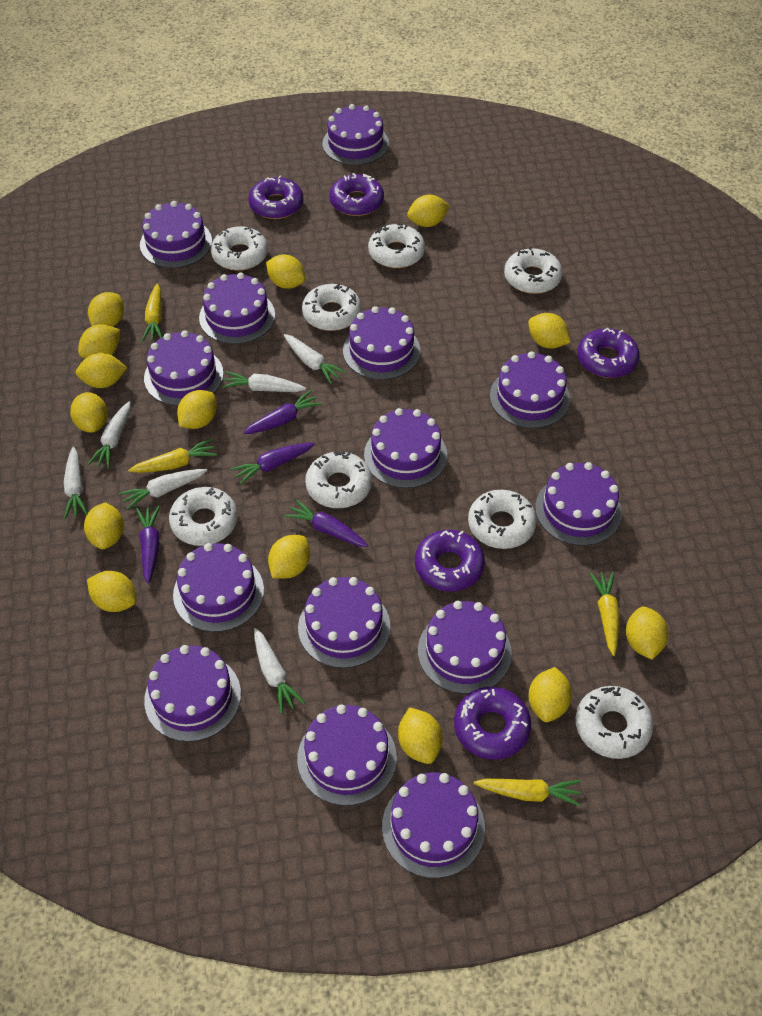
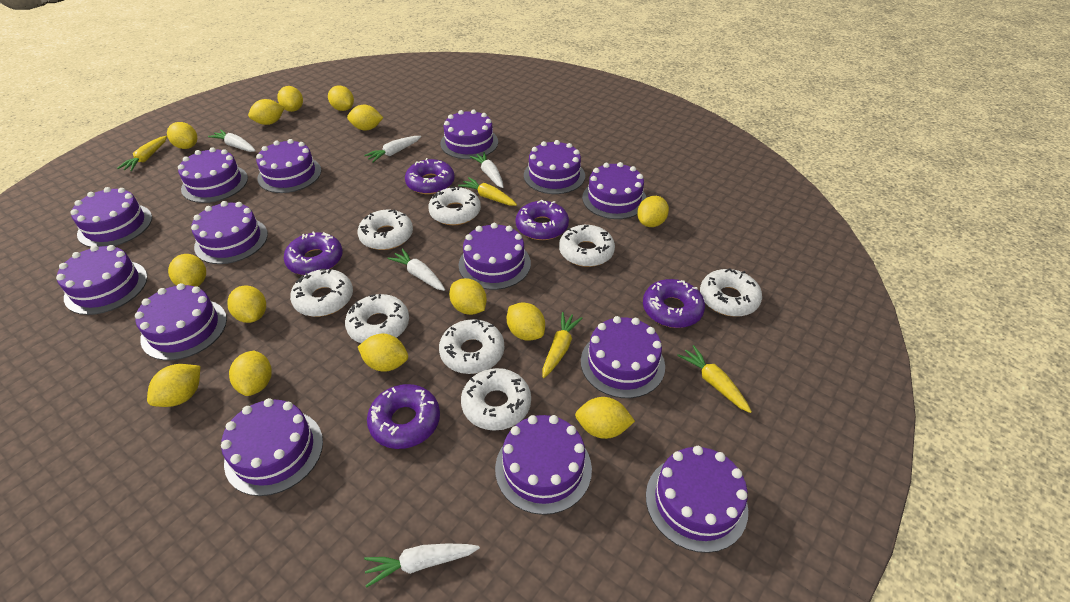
purple carrot: [136,505,160,584] [231,443,315,485] [243,390,322,434] [284,499,368,547] = 4 -> none = 0
white carrot: [64,447,88,519] [88,401,131,469] [119,469,207,510] [222,371,306,392] [254,628,305,714] [284,334,346,384] = 6 -> [208,129,256,152] [364,136,421,163] [364,543,480,588] [387,248,445,291] [469,152,504,188] = 5

